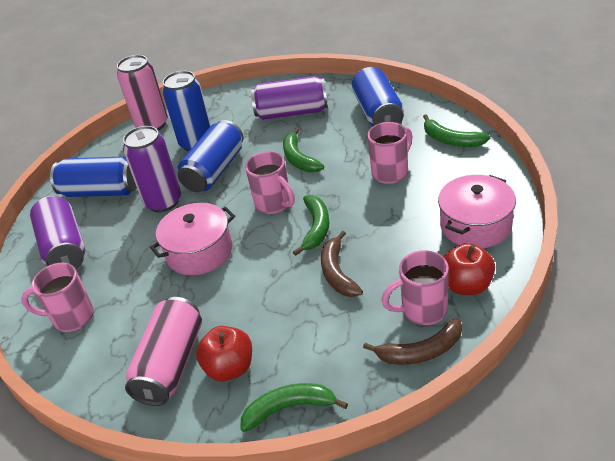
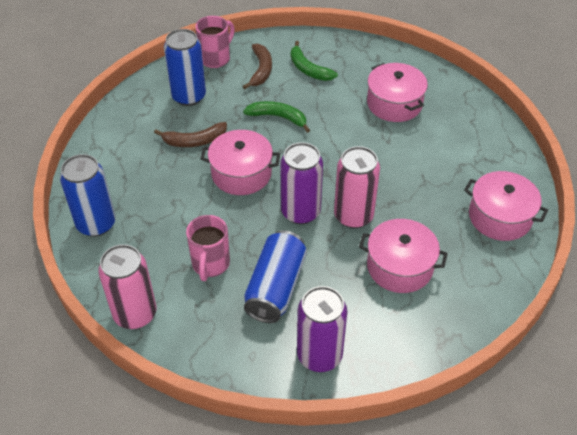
blue can: [50,156,137,197] [162,71,211,152] [177,120,244,192] [352,67,404,127] = 4 -> [60,154,116,237] [164,29,206,106] [244,230,307,323] = 3
green banana: [241,383,348,432] [283,128,324,172] [293,195,329,256] [423,114,490,147] = 4 -> [243,101,310,133] [291,41,338,81] = 2
pink mug: [21,263,94,332] [245,151,295,214] [367,122,413,184] [381,250,449,325] = 4 -> [186,215,230,281] [195,16,235,68] = 2
pink pot: [150,203,235,275] [438,175,516,248] = 2 -> [200,130,280,195] [359,219,448,293] [367,63,428,122] [464,171,548,241] = 4
purple can: [30,196,85,269] [123,126,181,212] [251,76,328,120] = 3 -> [280,142,323,224] [297,286,347,372] = 2
red apple: [196,326,252,381] [444,243,495,295] = 2 -> none = 0

